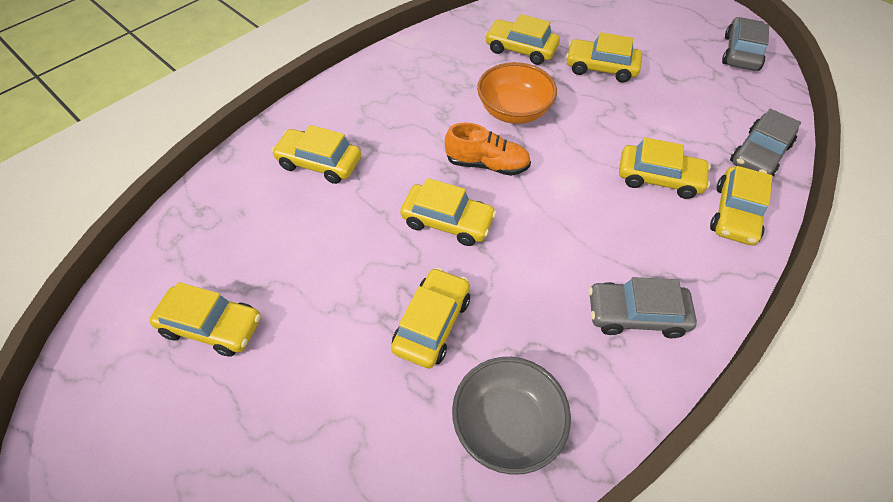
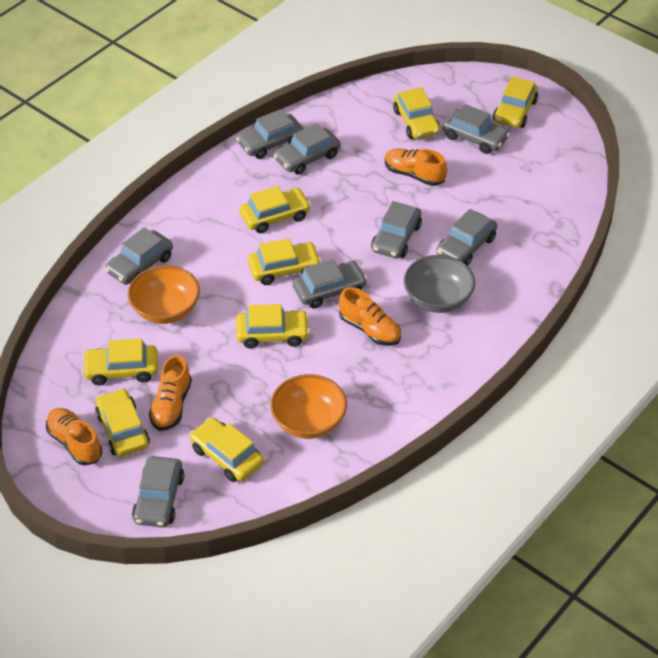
grey car: [589,277,697,338] [722,17,769,71] [730,109,801,177] = 3 -> [105,227,173,285] [132,456,184,527] [236,109,303,159] [274,123,340,175] [293,259,367,308] [371,201,422,259] [436,209,497,266] [442,104,510,154] = 8
orange bowl: [477,62,557,124] = 1 -> [128,265,200,324] [270,374,347,439] = 2
orange shoe: [445,123,531,176] = 1 -> [46,408,102,466] [149,355,192,431] [339,287,401,346] [385,148,447,186] = 4

